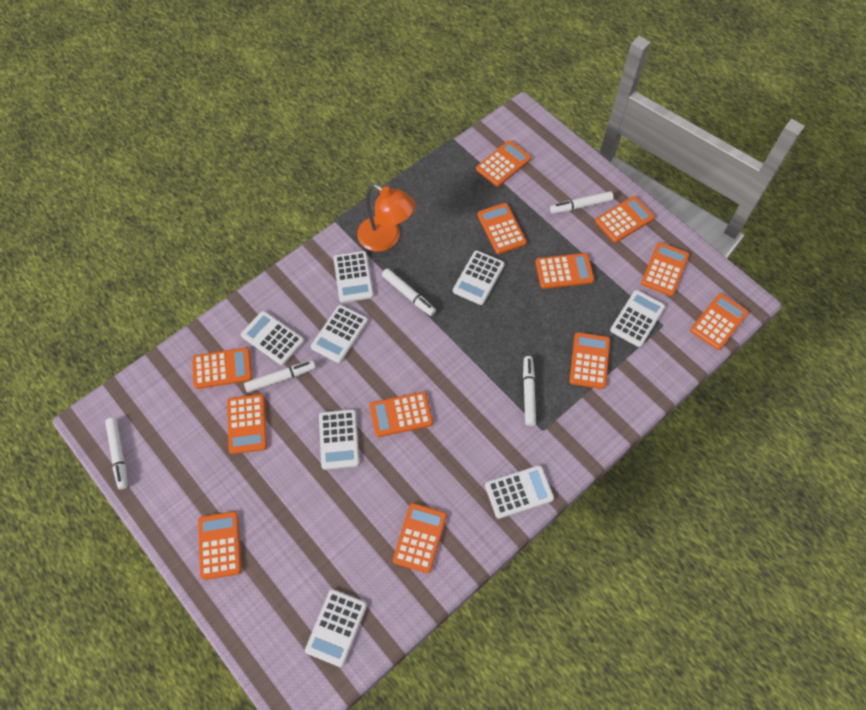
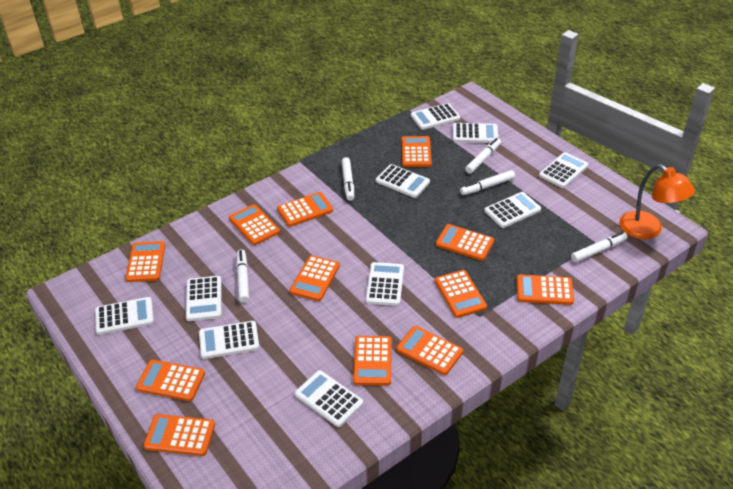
white calculator: [241,311,304,365] [305,589,367,667] [311,305,368,363] [319,409,359,470] [333,251,374,303] [453,250,505,305] [485,465,554,519] [610,290,665,347] = 8 -> [95,297,154,335] [186,276,222,321] [199,321,259,359] [295,370,363,427] [365,262,404,306] [376,164,430,198] [411,103,460,130] [453,123,498,143] [484,192,541,228] [539,152,589,188] = 10

